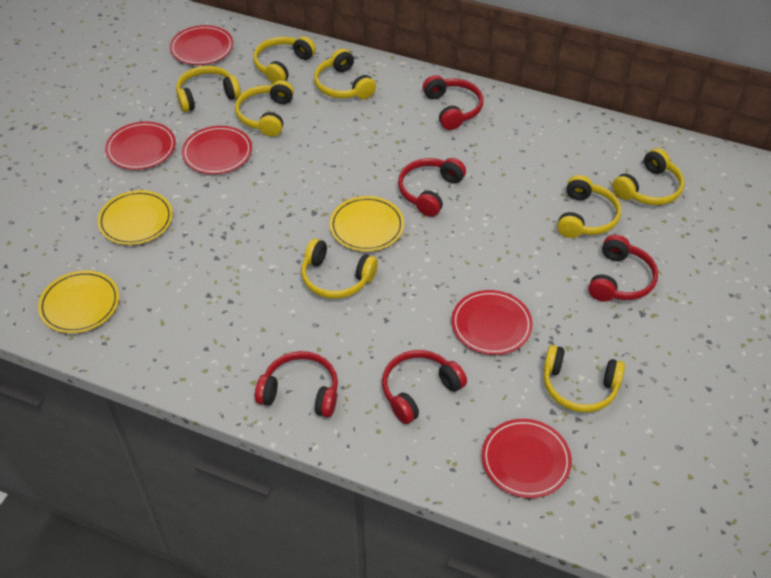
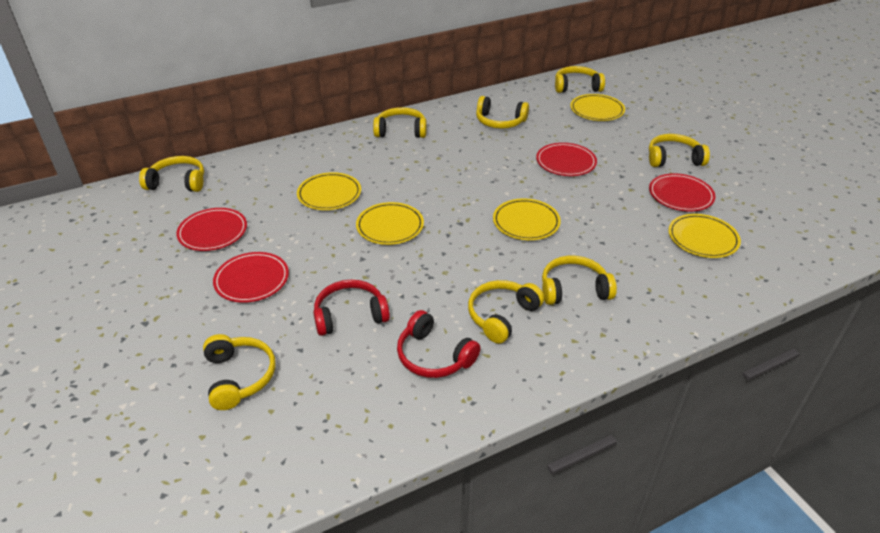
red headphones: [255,351,338,418] [382,350,467,424] [398,158,466,217] [423,75,483,130] [588,235,658,301] = 5 -> [313,280,390,336] [397,310,481,378] = 2
red plate: [105,122,176,170] [170,25,233,65] [182,126,252,174] [452,290,533,355] [482,419,572,498] = 5 -> [176,208,247,251] [213,252,289,303] [536,143,597,176] [649,173,715,212] = 4
yellow plate: [38,270,119,333] [97,190,173,245] [330,196,404,251] = 3 -> [297,172,361,210] [356,202,424,245] [493,199,561,240] [570,94,625,121] [668,214,741,258] = 5

